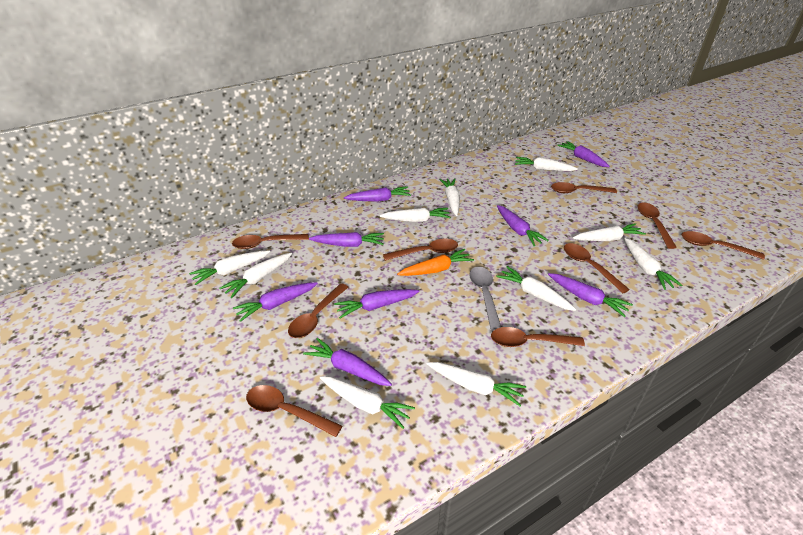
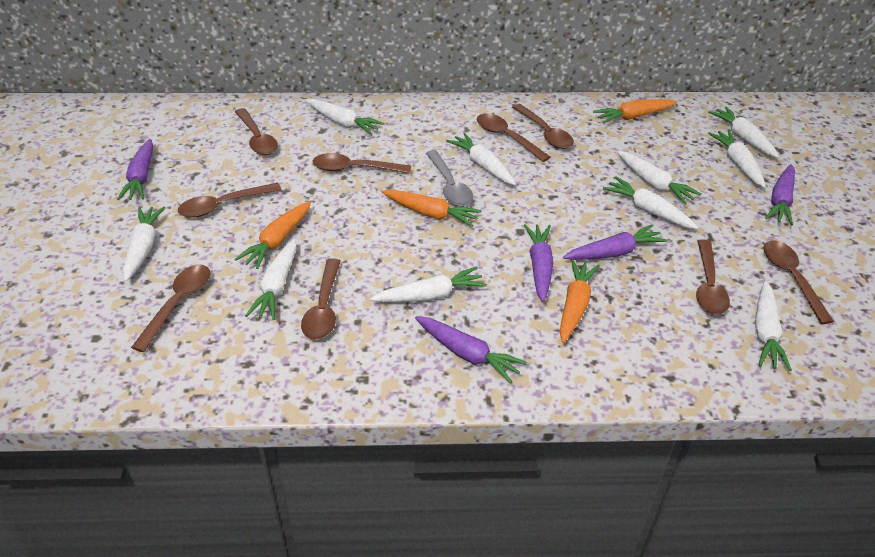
orange carrot: [397,249,474,276] = 1 -> [235,201,311,269] [382,189,482,227] [560,259,600,343] [593,99,677,124] = 4
purple carrot: [233,282,318,322] [303,338,392,386] [309,232,384,247] [334,289,419,319] [344,186,411,202] [497,205,549,246] [548,273,633,317] [557,141,610,167] = 8 -> [117,139,153,200] [415,316,527,383] [524,224,554,302] [563,224,667,260] [765,164,795,226] = 5

